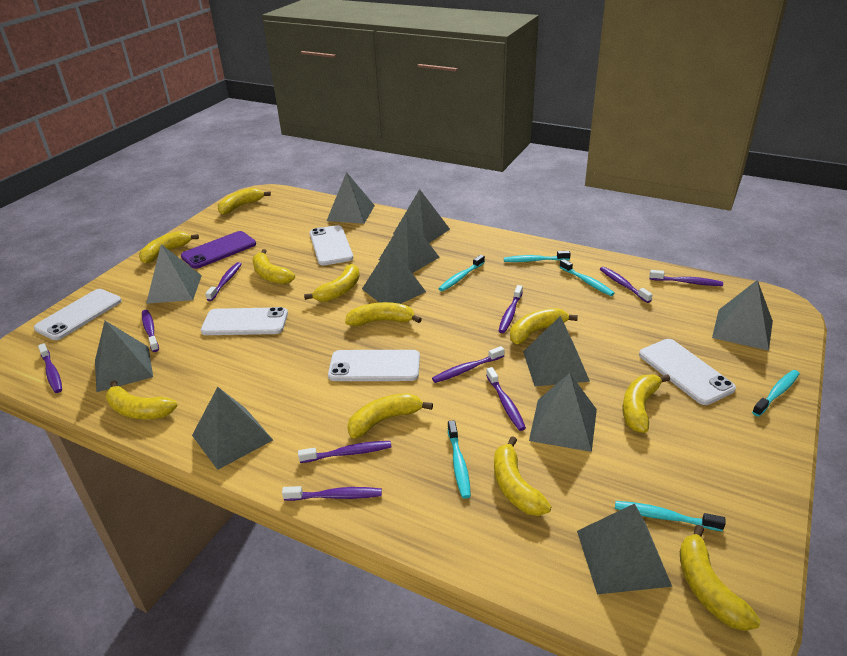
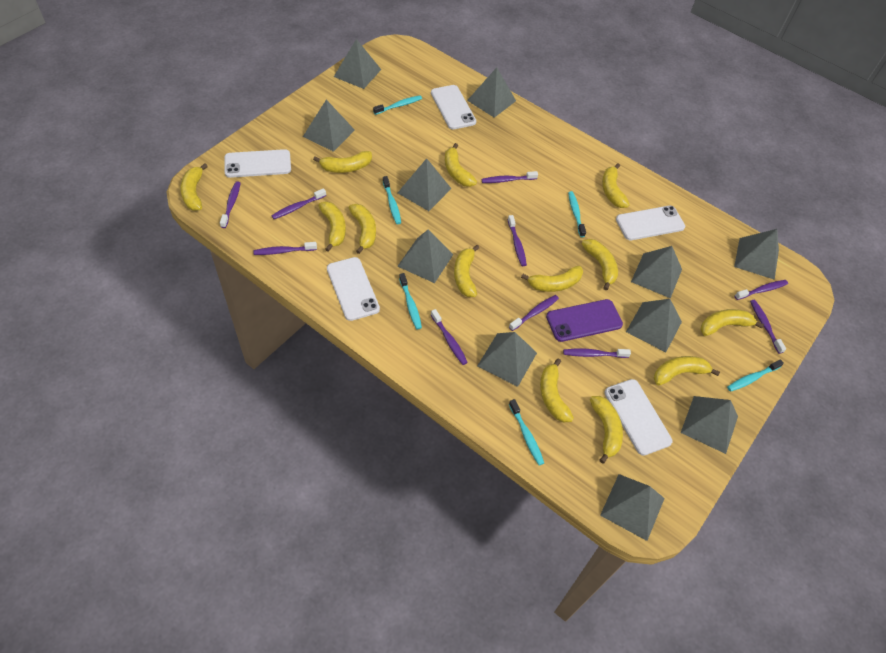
yellow banana: [106,380,178,419] [139,231,199,264] [218,188,271,215] [252,249,295,284] [304,264,360,302] [345,302,422,326] [347,393,433,438] [494,436,551,516] [510,308,578,344] [623,374,670,433] [680,524,761,631] = 11 -> [180,163,208,211] [313,151,372,173] [318,201,346,252] [349,204,376,254] [445,143,477,187] [454,245,479,297] [521,266,583,292] [540,358,574,422] [582,239,618,290] [590,396,623,464] [602,163,630,208] [654,356,720,386] [700,309,764,336] = 13

